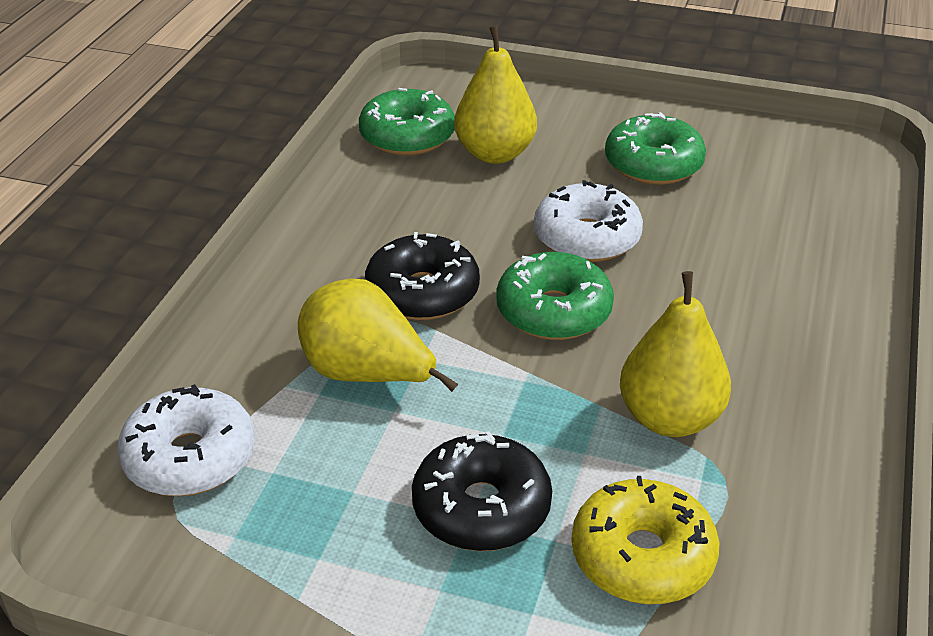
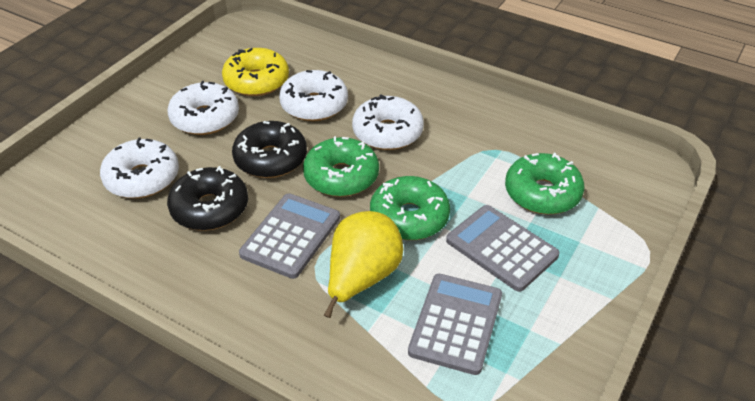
grey calculator: none = 0 -> [239,193,340,279] [408,274,502,375] [446,205,559,292] = 3
white donut: [117,384,255,497] [534,180,643,262] = 2 -> [100,137,179,198] [167,81,239,135] [279,70,348,121] [352,95,424,150] = 4
yellow pear: [298,278,458,392] [454,25,537,164] [620,271,731,437] = 3 -> [324,211,403,318] = 1

